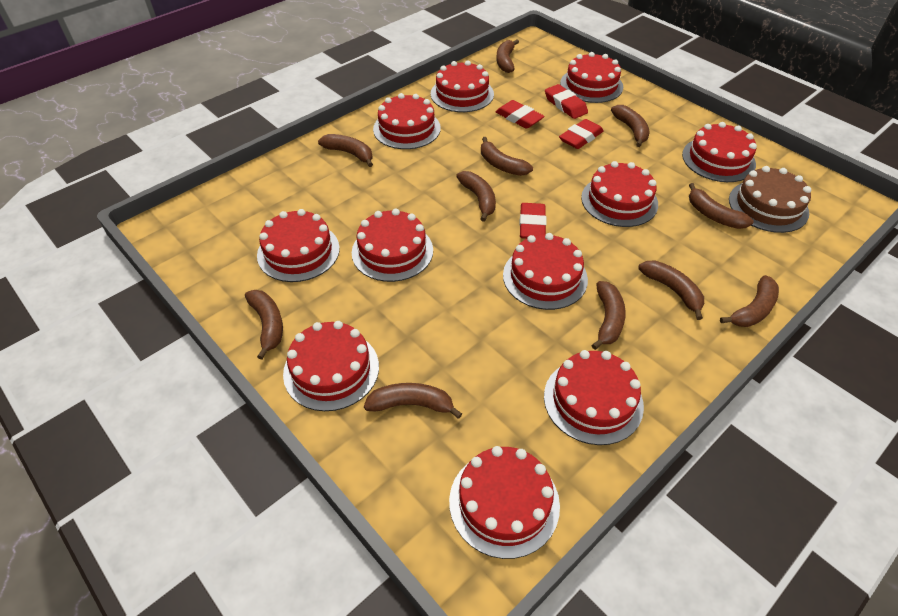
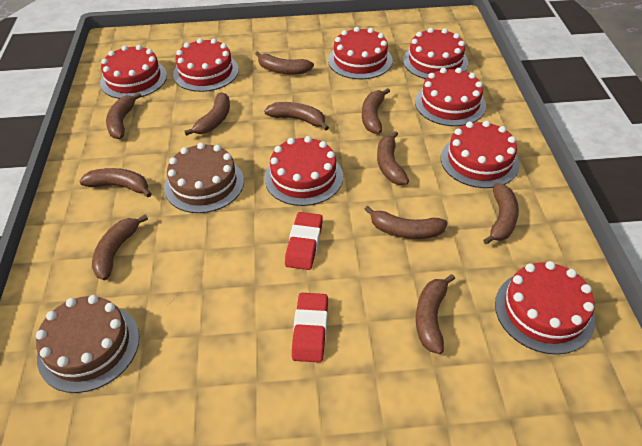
brown cake: [729,166,811,233] = 1 -> [36,295,139,393] [164,143,244,213] = 2
red cake: [257,209,340,282] [283,321,379,411] [352,209,433,282] [373,93,441,149] [431,61,494,112] [449,446,560,559] [503,233,588,310] [544,350,644,445] [560,52,623,103] [581,161,658,227] [682,122,757,182] = 11 -> [100,45,167,99] [173,38,239,92] [264,136,343,206] [328,27,392,79] [403,28,468,79] [415,68,486,126] [441,121,520,188] [495,261,595,355] = 8
red eraser: [496,100,545,129] [519,203,547,239] [545,84,588,119] [559,119,604,149] = 4 -> [285,212,323,270] [292,293,328,363] = 2

